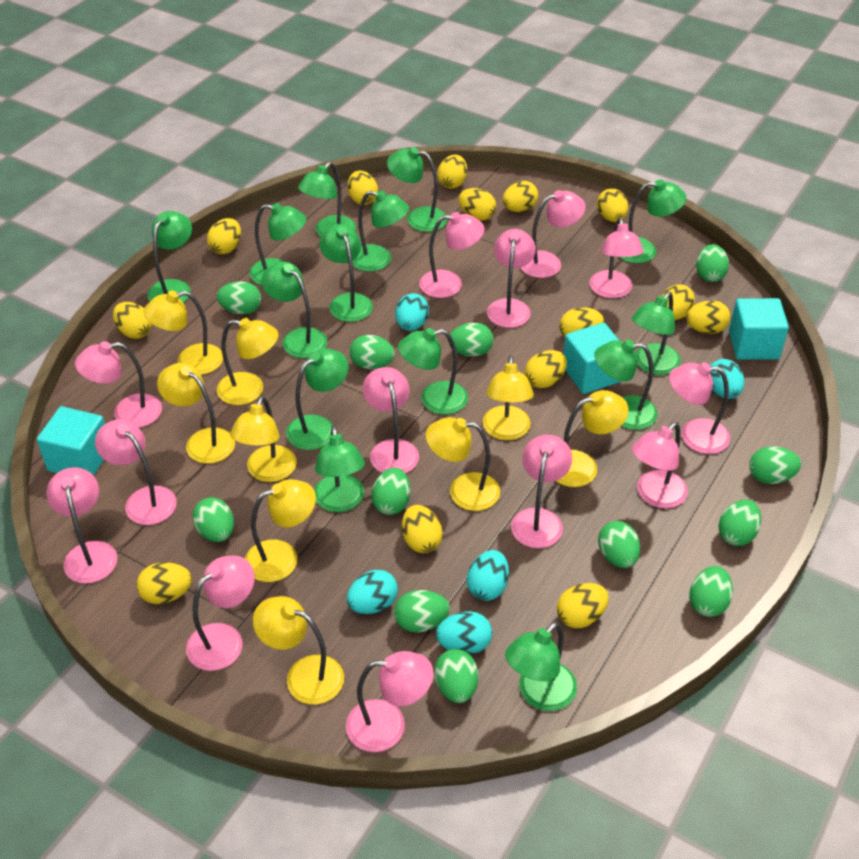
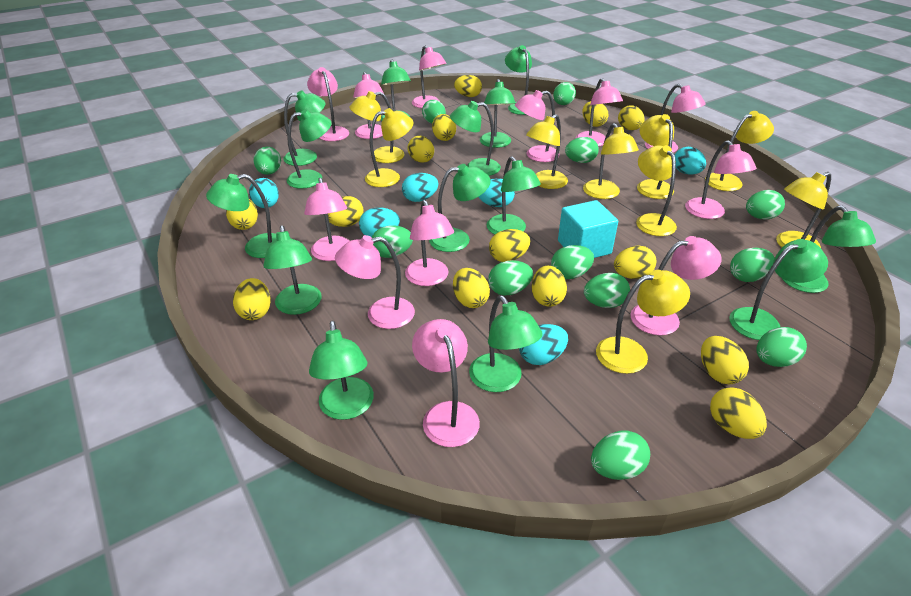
pink lamp: [47,467,117,584] [75,341,162,427] [95,419,177,525] [186,555,255,671] [346,651,434,752] [362,367,419,473] [419,212,484,298] [487,229,536,328] [511,435,572,548] [520,190,586,278] [589,218,644,298] [631,422,688,509] [669,362,730,454] = 13 -> [304,178,349,261] [307,67,349,141] [335,235,415,329] [353,72,384,139] [405,200,454,286] [412,46,446,108] [412,319,480,447] [515,90,560,162] [576,78,623,147] [631,236,721,336] [645,84,706,153] [685,140,756,219] = 12
turquoise cube: [37,406,105,476] [563,323,621,394] [729,298,789,360] = 3 -> [558,200,618,258] = 1
turquoise egg: [347,570,398,614] [395,293,429,331] [436,611,492,654] [467,550,509,601] [710,359,744,399] = 5 -> [249,178,279,208] [359,208,400,237] [402,173,438,202] [479,178,515,207] [519,324,568,365] [675,147,706,175] = 6

